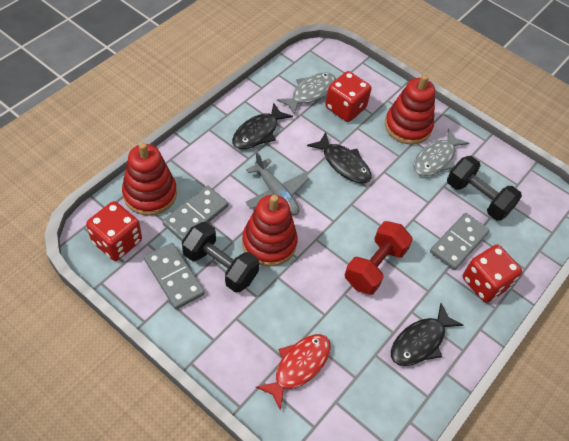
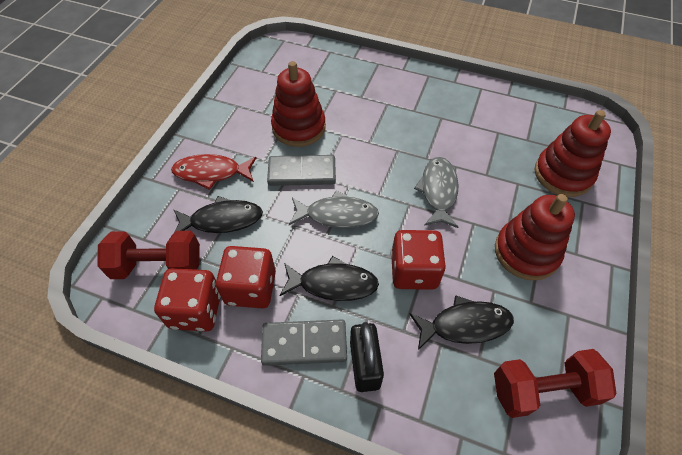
black dumbbell: [182,222,259,293] [447,156,522,221] = 2 -> none = 0
black padlock: none = 0 -> [350,322,384,392] = 1
grey domino: [144,243,204,309] [162,186,228,241] [430,213,490,270] = 3 -> [261,320,347,366] [267,155,336,186] = 2
grey plane: [245,152,309,215] = 1 -> none = 0
red dumbbell: [345,221,413,295] = 1 -> [97,231,200,279] [494,349,617,418] = 2

